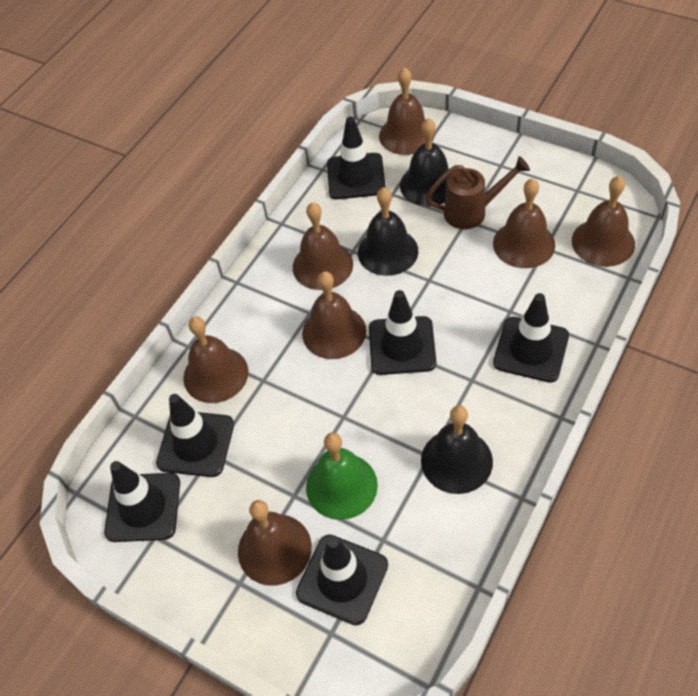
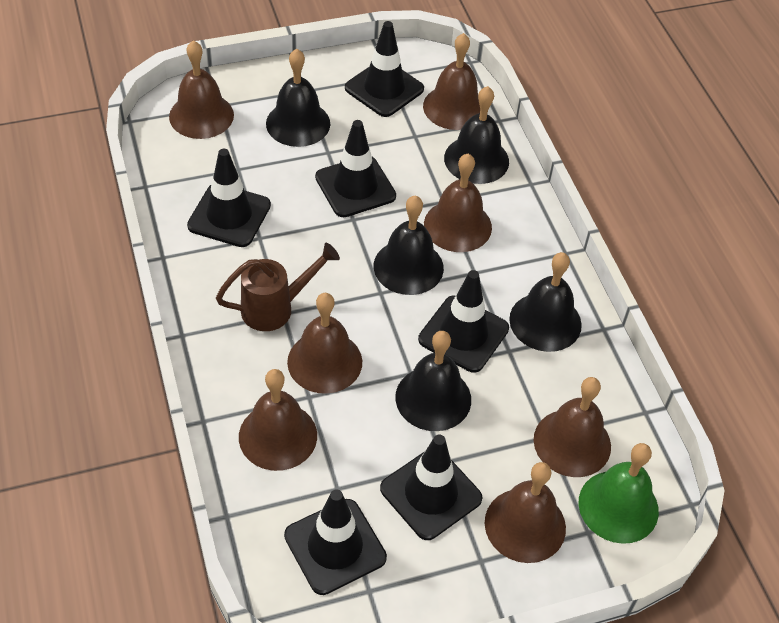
black bell: [358,187,418,276] [400,118,449,206] [421,405,493,494] = 3 -> [266,49,330,147] [374,195,444,295] [395,331,471,431] [444,86,509,184] [509,252,582,352] = 5

